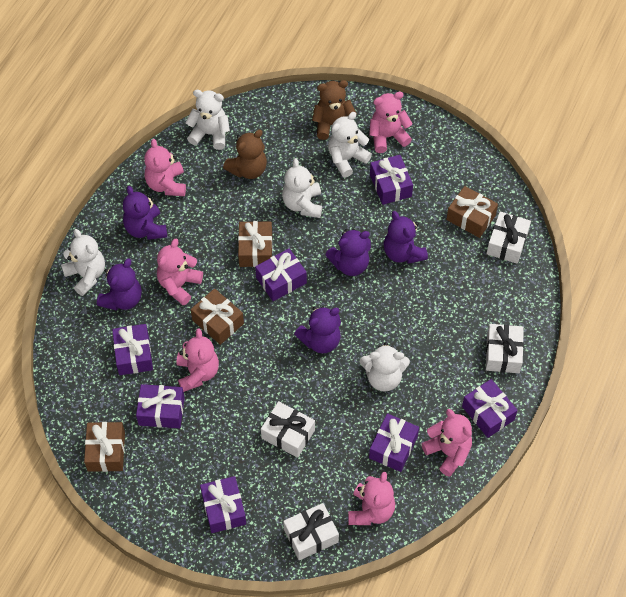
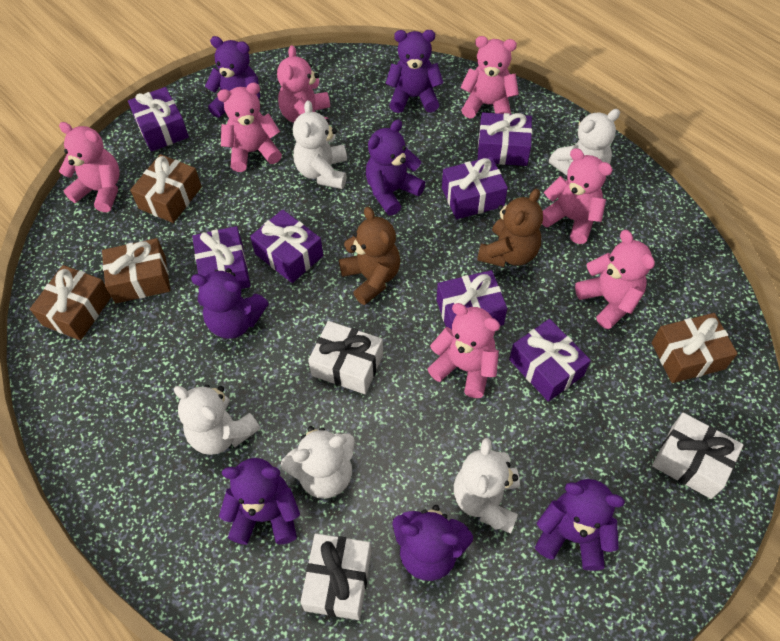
pink teddy bear: [144,139,186,196] [157,239,203,305] [176,328,219,392] [348,472,395,525] [369,92,413,153] [421,409,472,477] = 6 -> [59,122,120,212] [217,83,282,172] [277,45,330,125] [427,303,500,398] [460,36,519,119] [542,148,613,244] [575,230,655,329] = 7
purple teddy bear: [97,259,142,311] [123,186,167,240] [294,306,341,354] [325,229,371,276] [384,211,428,264] = 5 -> [191,268,269,339] [205,36,260,118] [219,458,300,545] [365,119,425,216] [385,30,443,113] [392,505,473,581] [535,479,625,571] = 7
white gift: [261,401,315,458] [283,503,339,560] [486,212,531,264] [486,324,524,373] = 4 -> [300,533,371,620] [308,321,383,394] [652,413,743,499] = 3

